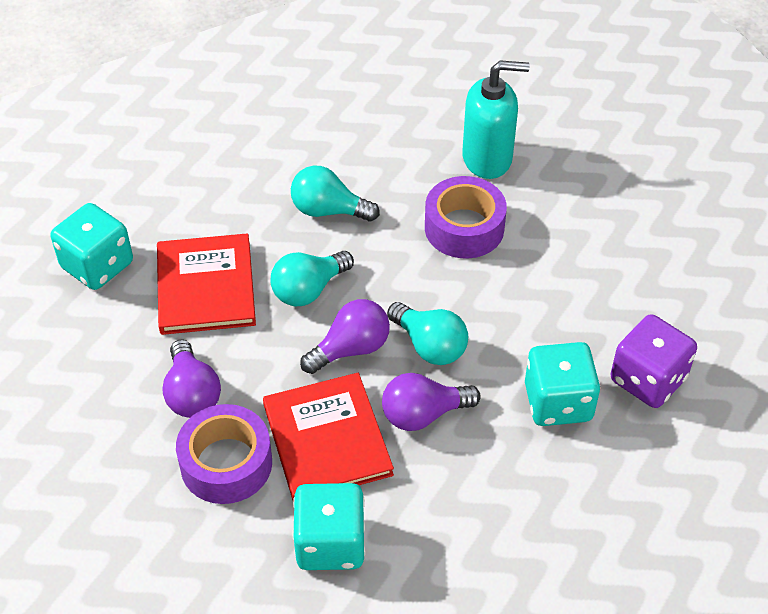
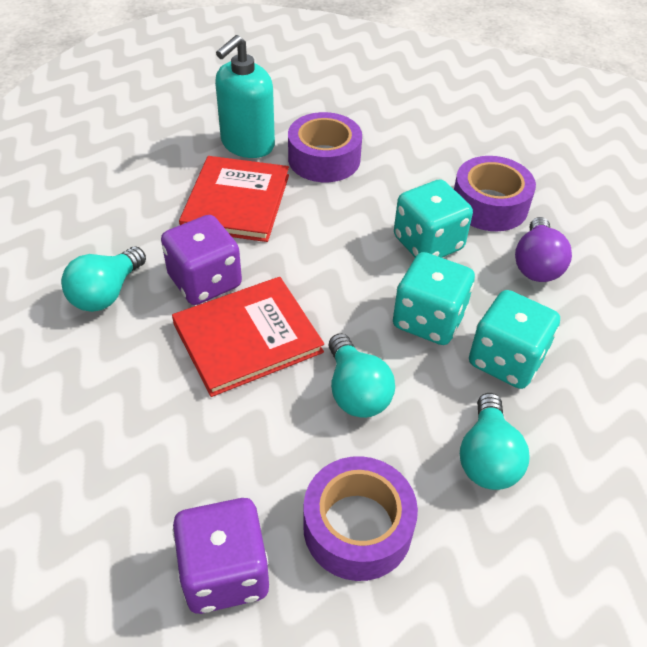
purple dice: [611,314,697,408] = 1 -> [161,215,242,305] [173,498,269,614] = 2
purple light bulb: [162,339,221,418] [300,299,390,374] [382,373,481,431] = 3 -> [515,217,572,282] = 1
purple tape: [176,404,272,504] [425,176,507,258] = 2 -> [288,112,362,182] [303,456,418,581] [454,156,536,231] = 3

